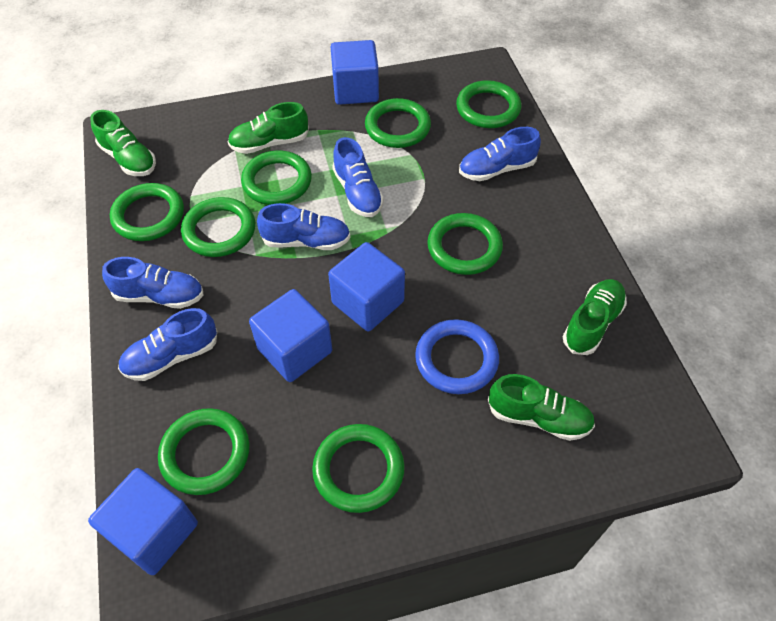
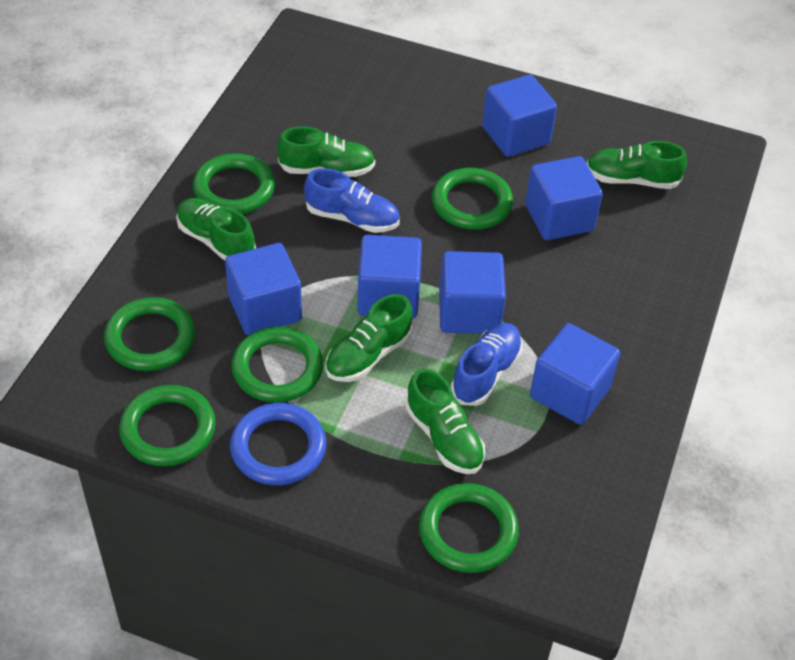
blue cube: [88,468,198,575] [249,289,332,382] [328,242,405,331] [331,40,379,105] = 4 -> [225,243,302,335] [357,235,422,318] [439,251,506,334] [482,75,557,157] [525,156,603,240] [530,323,620,425] = 6
blue shoe: [102,257,204,309] [118,308,217,381] [257,203,351,250] [332,137,384,217] [459,127,541,181] = 5 -> [304,168,400,233] [451,323,523,406] = 2
green ring: [110,183,184,241] [158,408,250,495] [181,197,255,257] [241,151,312,205] [312,424,405,513] [365,98,431,148] [427,213,503,275] [456,80,521,128] = 8 -> [104,297,195,371] [119,385,216,466] [193,153,275,214] [231,327,323,403] [419,483,519,573] [432,168,513,230] = 6
green shoe: [90,110,156,176] [227,102,309,154] [488,374,595,441] [563,279,627,355] = 4 -> [176,198,256,260] [277,127,375,177] [325,294,413,382] [406,369,485,474] [586,141,687,189] = 5

